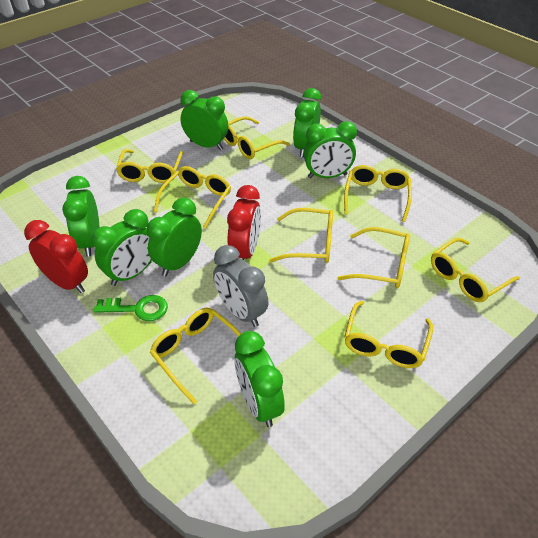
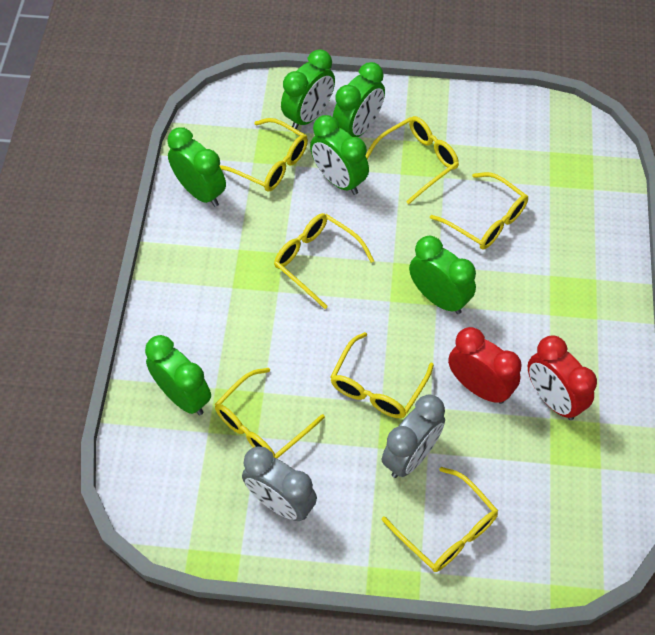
green clock: [62,176,100,257] [92,209,152,286] [147,197,202,276] [181,90,228,150] [235,331,285,427] [293,88,321,157] [303,121,357,178] = 7 -> [145,335,211,415] [168,127,226,207] [281,50,335,130] [310,115,369,195] [333,62,385,137] [409,236,476,314] = 6
green key: [94,295,168,321] = 1 -> none = 0
grey clock: [213,245,268,327] = 1 -> [242,446,317,521] [382,395,445,478] = 2
yellow glasses: [116,149,183,183] [150,308,241,404] [154,166,231,228] [224,116,290,159] [269,208,333,263] [338,227,410,288] [344,165,412,222] [344,301,433,368] [431,238,520,302] = 9 -> [215,368,325,459] [220,118,308,192] [274,213,374,309] [330,332,434,418] [366,116,459,204] [382,467,498,572] [430,172,528,249] = 7

